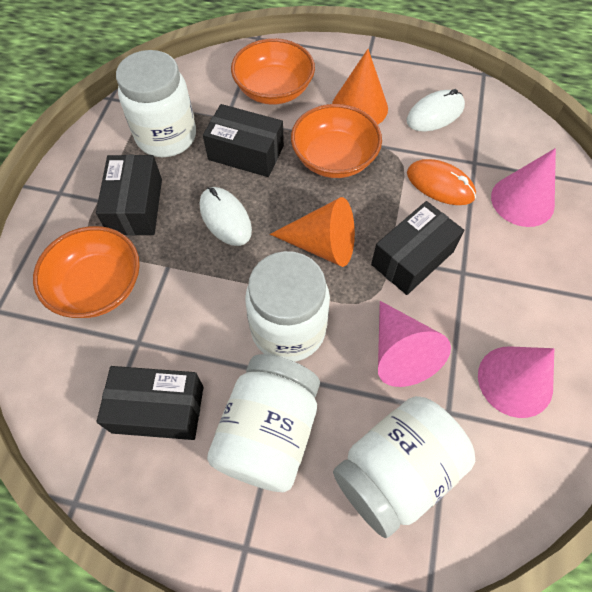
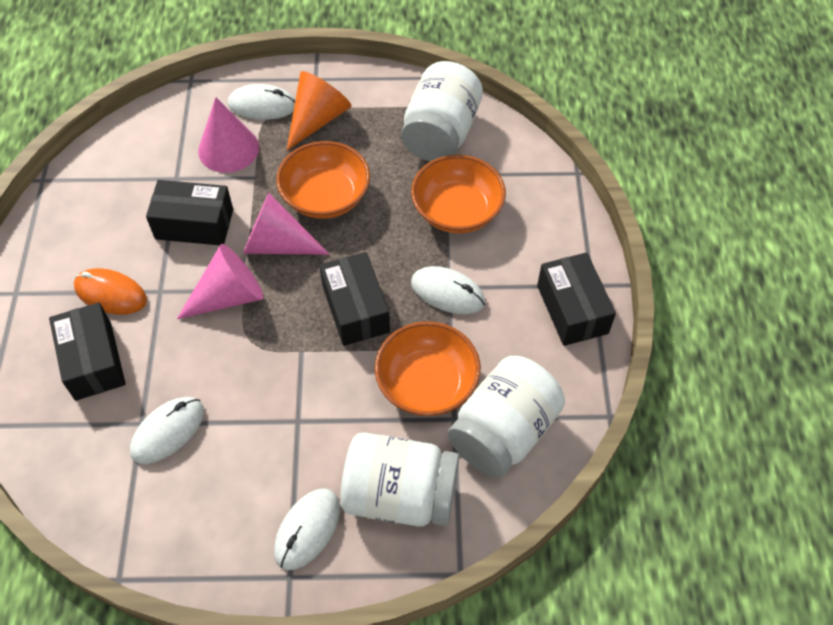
orange cone: [270,197,355,267] [332,49,388,125] = 2 -> [287,71,351,150] = 1
white jar: [116,50,196,157] [207,354,320,492] [245,251,330,362] [333,396,475,538] = 4 -> [341,433,459,527] [401,61,483,161] [448,356,565,478] = 3
white mouse: [200,187,252,246] [407,89,465,131] = 2 -> [130,397,204,464] [228,84,295,120] [274,488,340,570] [411,266,485,314] = 4

